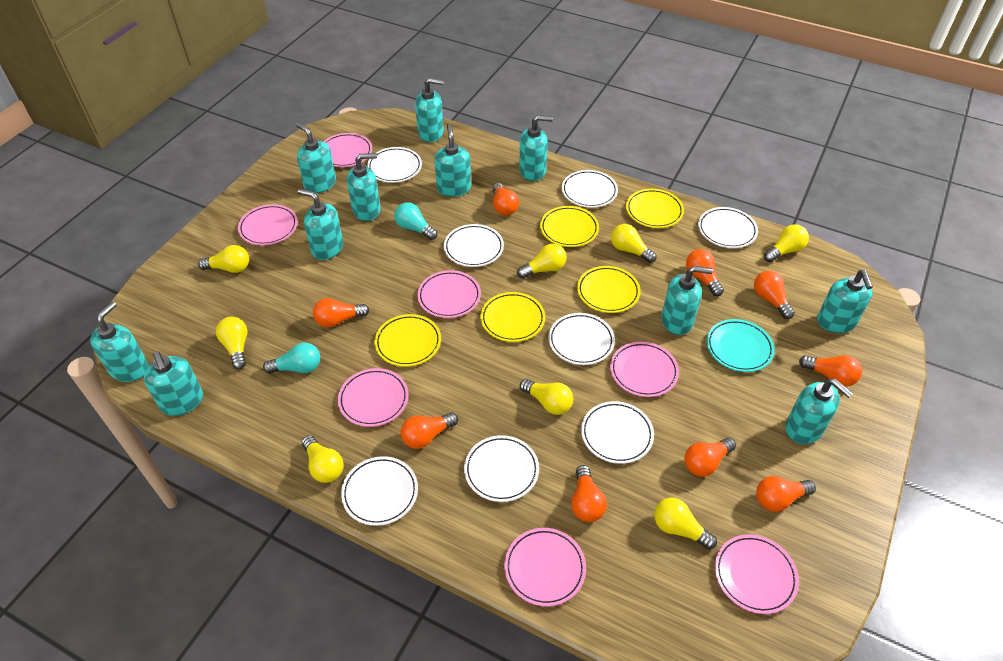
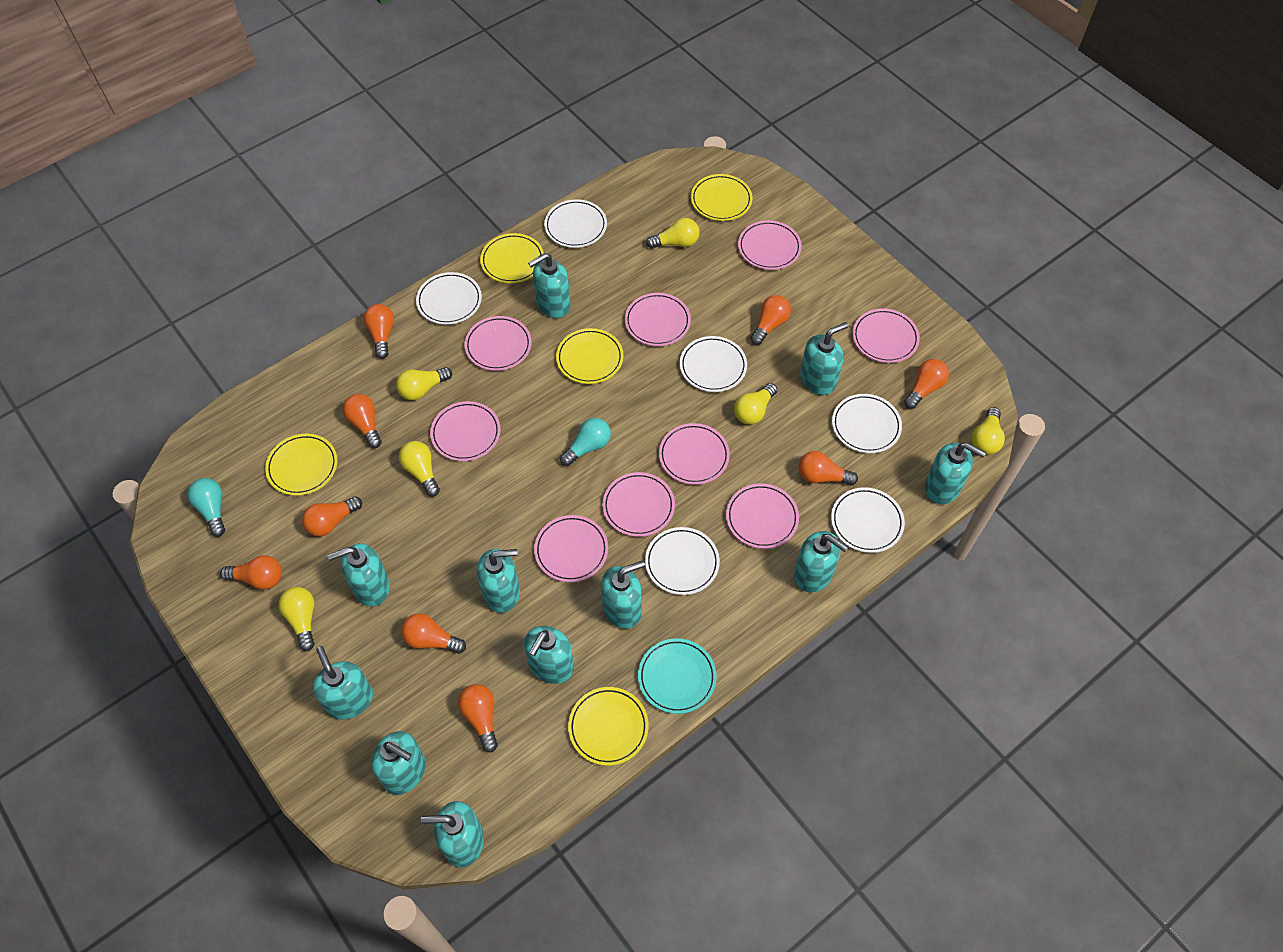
pink plate: [238,204,298,245] [323,133,372,167] [338,368,409,427] [417,270,481,318] [504,528,586,606] [610,342,679,397] [715,534,799,614] = 7 -> [430,401,501,461] [464,316,532,371] [534,515,608,582] [602,472,675,537] [625,293,691,346] [659,423,730,485] [726,483,799,549] [738,220,802,270] [853,308,920,363] = 9
white plate: [341,456,418,526] [367,147,422,183] [444,224,504,267] [464,435,539,502] [548,313,615,365] [562,170,618,208] [581,401,654,464] [698,207,758,248] = 8 -> [416,272,482,325] [544,199,607,248] [645,527,720,595] [680,336,747,392] [831,487,905,553] [832,394,902,453] = 6
yellow light bulb: [198,245,249,273] [216,317,247,369] [301,435,344,483] [517,243,567,279] [520,379,573,415] [611,224,657,263] [654,498,717,549] [764,224,809,262] = 8 -> [278,587,315,651] [396,367,452,400] [399,441,440,497] [646,218,699,249] [734,383,777,425] [971,407,1005,455] = 6

